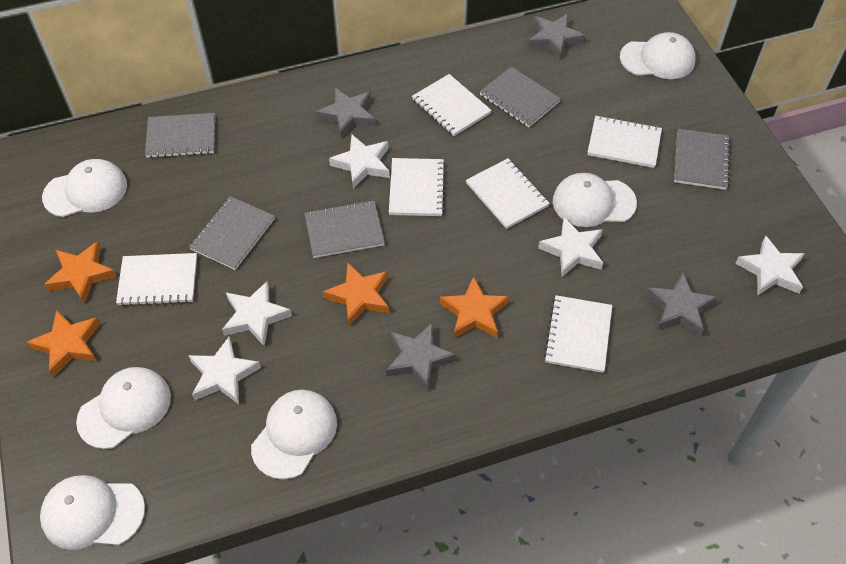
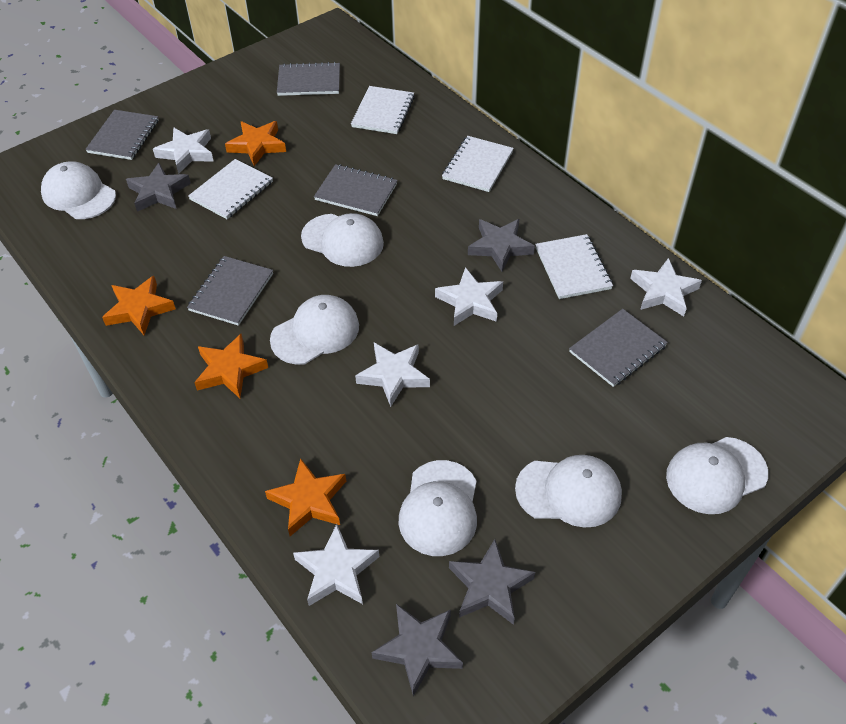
white notebook: [116,253,197,306] [389,158,445,216] [412,74,492,136] [466,158,550,229] [544,295,612,373] [587,116,662,168] = 6 -> [188,159,273,219] [351,86,415,134] [442,136,514,192] [535,234,613,299] = 4

